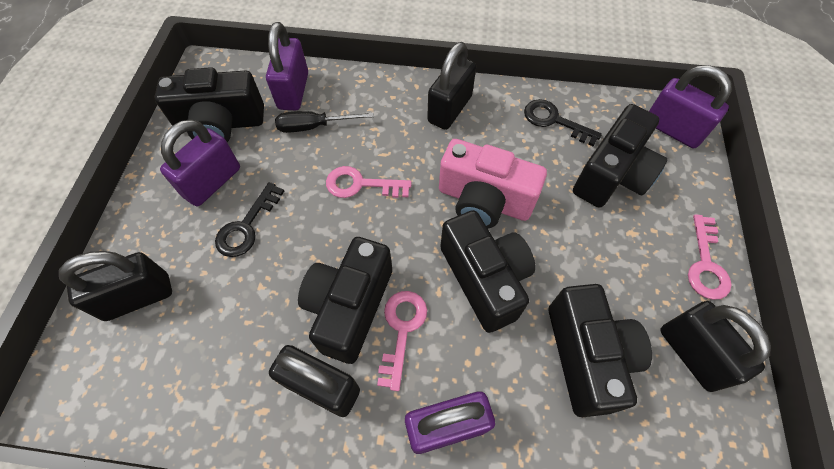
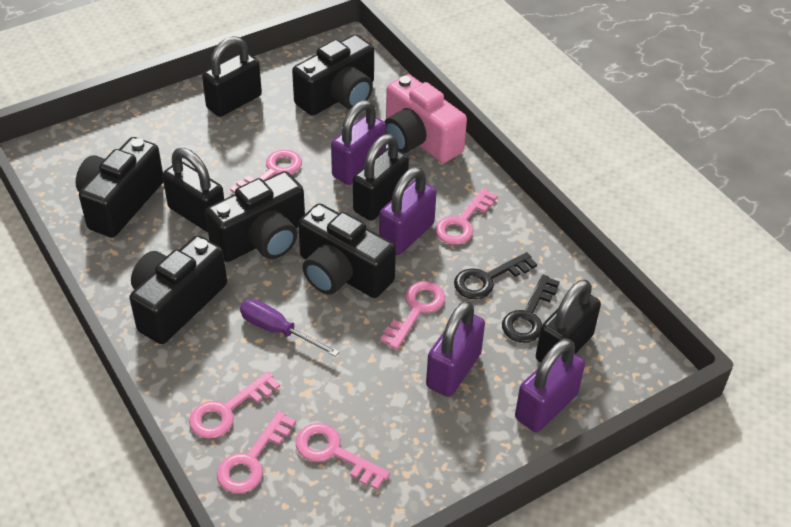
black screwdriver: [275,111,374,133] = 1 -> none = 0
pink key: [326,166,412,198] [377,291,427,391] [688,214,732,300] = 3 -> [189,372,280,438] [217,411,296,493] [230,150,302,193] [296,423,390,490] [380,281,445,349] [435,188,498,245] = 6
purple screwdriver: none = 0 -> [240,299,339,357] = 1

